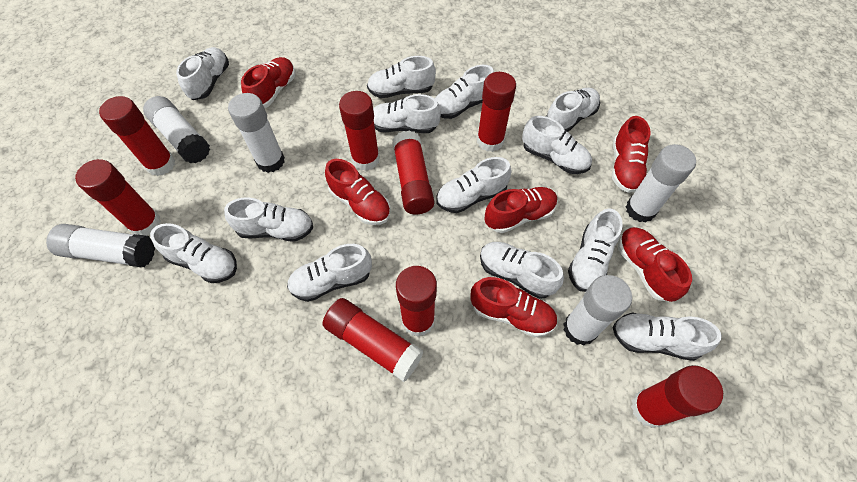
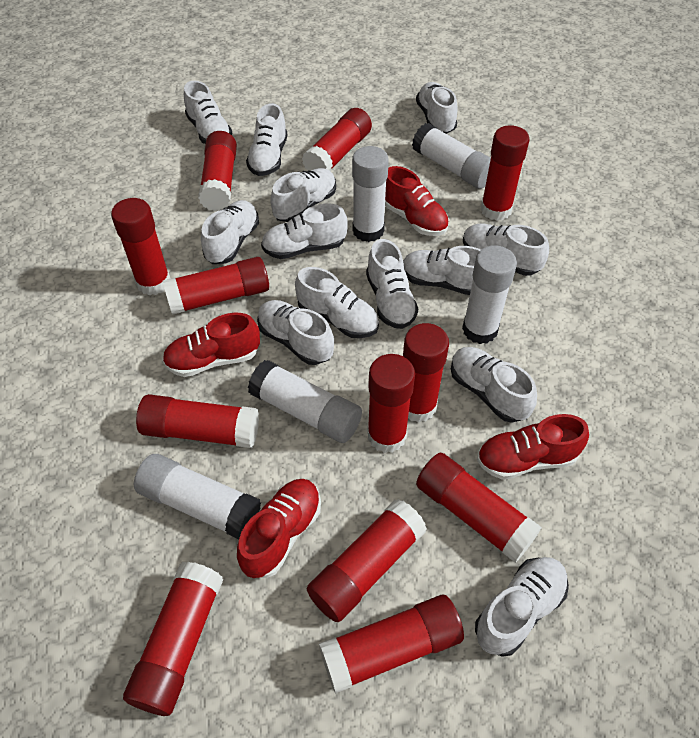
red glue stick: [75,159,161,236] [99,96,175,176] [323,298,424,382] [339,91,380,171] [392,131,434,215] [396,266,437,337] [477,72,516,152] [631,365,723,428] = 8 -> [111,198,171,295] [123,561,223,716] [136,394,259,448] [163,257,269,315] [198,131,237,211] [302,108,372,171] [307,499,427,622] [319,595,464,694] [367,354,415,453] [403,323,449,423] [416,453,542,562] [480,125,530,221] = 12
red shoe: [241,57,296,108] [325,159,391,225] [470,277,557,337] [485,187,558,233] [612,116,650,193] [618,227,692,302] = 6 -> [162,313,260,377] [237,479,321,578] [385,166,449,236] [477,414,589,480] = 4

